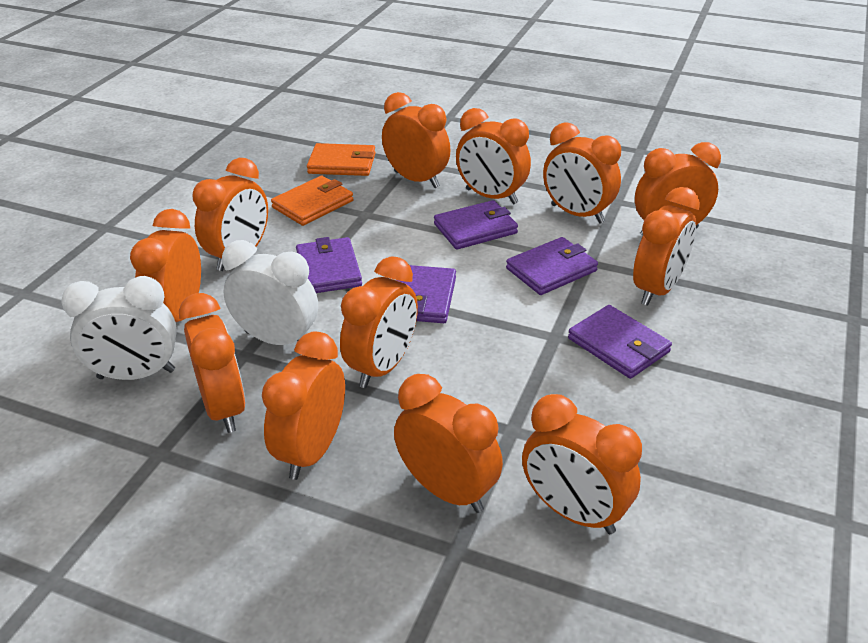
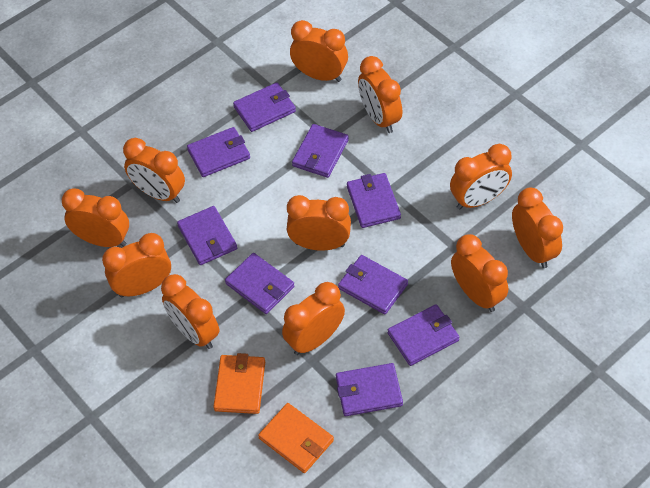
orange clock: [130,209,201,322] [179,293,246,433] [193,158,268,271] [262,332,345,480] [340,256,418,388] [382,92,451,188] [394,374,503,513] [456,108,531,205] [522,394,642,534] [543,122,621,224] [633,187,700,306] [635,142,721,236] = 12 -> [62,188,129,247] [102,233,171,297] [123,138,185,203] [161,274,220,349] [282,282,345,355] [287,195,351,251] [290,20,348,82] [358,56,402,133] [450,144,512,210] [451,234,508,312] [512,187,563,268] = 11
purple wallet: [296,237,362,293] [396,265,456,323] [434,200,518,250] [506,237,598,295] [568,305,672,379] = 5 -> [177,206,237,265] [187,127,250,177] [225,253,295,314] [233,82,296,132] [292,124,349,178] [336,363,403,416] [338,255,408,315] [347,173,401,228] [387,304,460,366] = 9
white clock: [61,276,177,380] [222,240,318,345] = 2 -> none = 0

